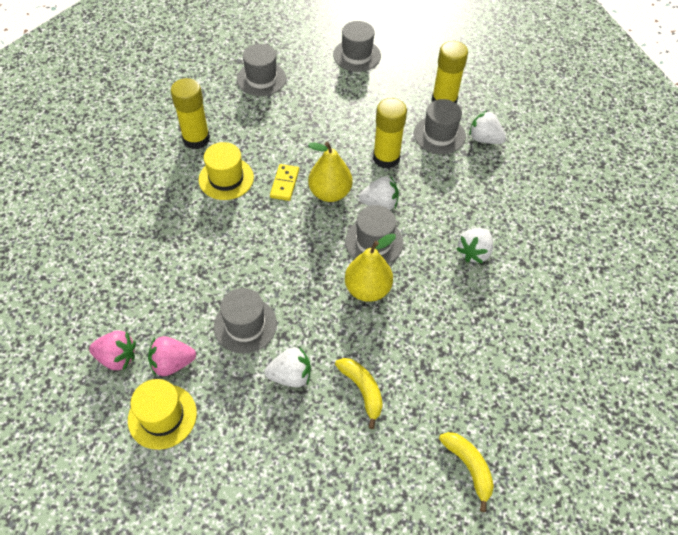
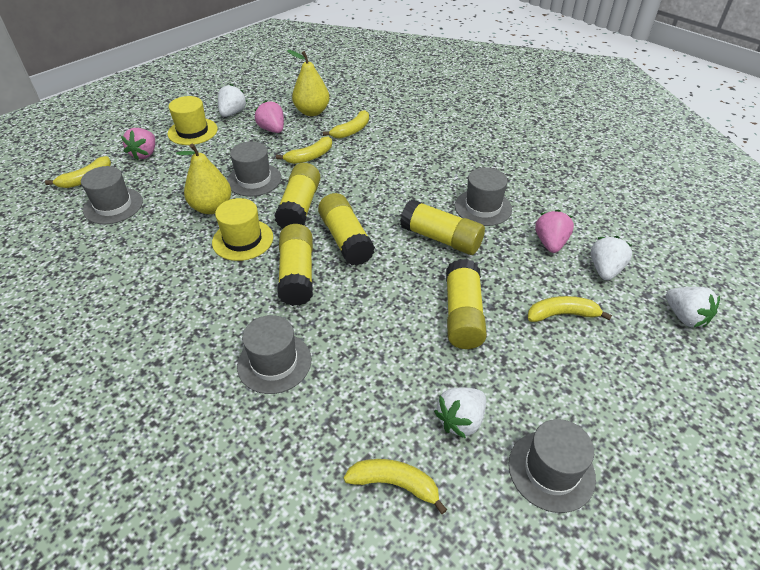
pink strawberry: [89,331,136,371] [148,336,196,376] = 2 -> [121,128,155,161] [254,100,284,133] [535,210,574,253] = 3
yellow banana: [335,358,383,429] [439,432,494,512] = 2 -> [45,156,111,188] [276,137,332,164] [323,110,369,139] [344,459,447,514] [528,296,612,322] = 5
yellow domino: [270,164,299,201] = 1 -> none = 0
yellow glue stick: [171,78,210,149] [373,98,407,169] [432,41,468,103] = 3 -> [274,163,320,229] [278,224,313,306] [318,193,375,266] [400,199,485,255] [446,259,487,349] = 5

